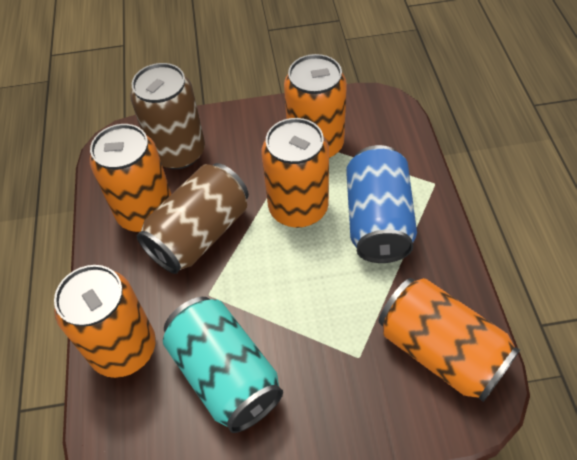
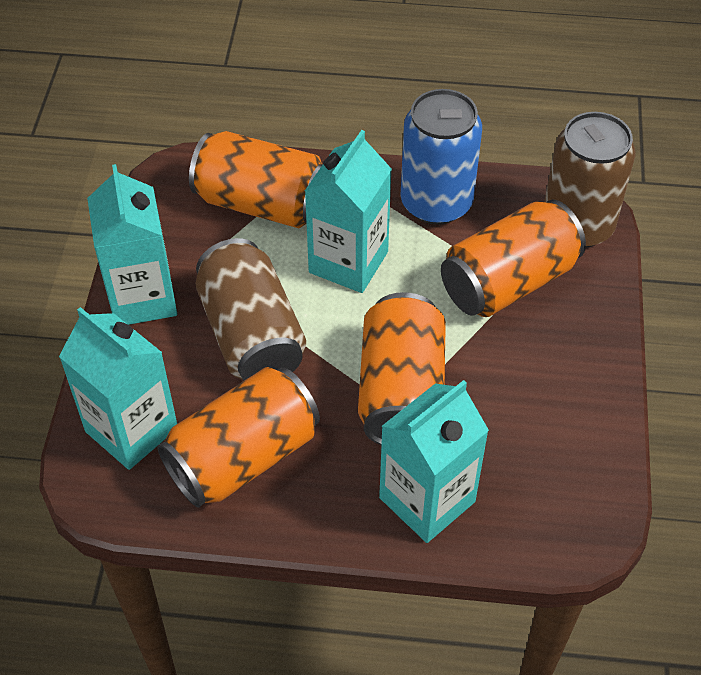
orange can: [54,265,156,378] [90,124,171,232] [261,118,329,228] [284,54,347,158] [379,278,520,402] = 5 -> [158,367,320,508] [189,131,323,228] [358,292,446,445] [441,200,586,317] = 4
turquoise can: [163,297,283,433] = 1 -> none = 0
turquoise carton: none = 0 -> [59,307,177,470] [87,164,177,325] [305,130,392,293] [379,380,489,543] = 4

